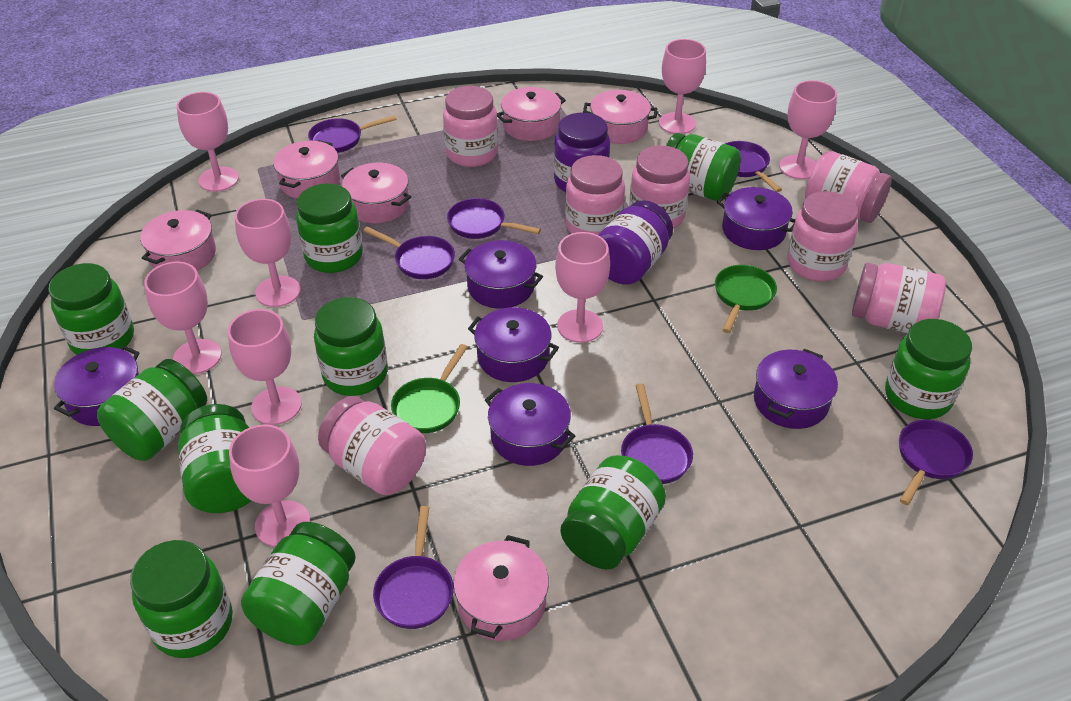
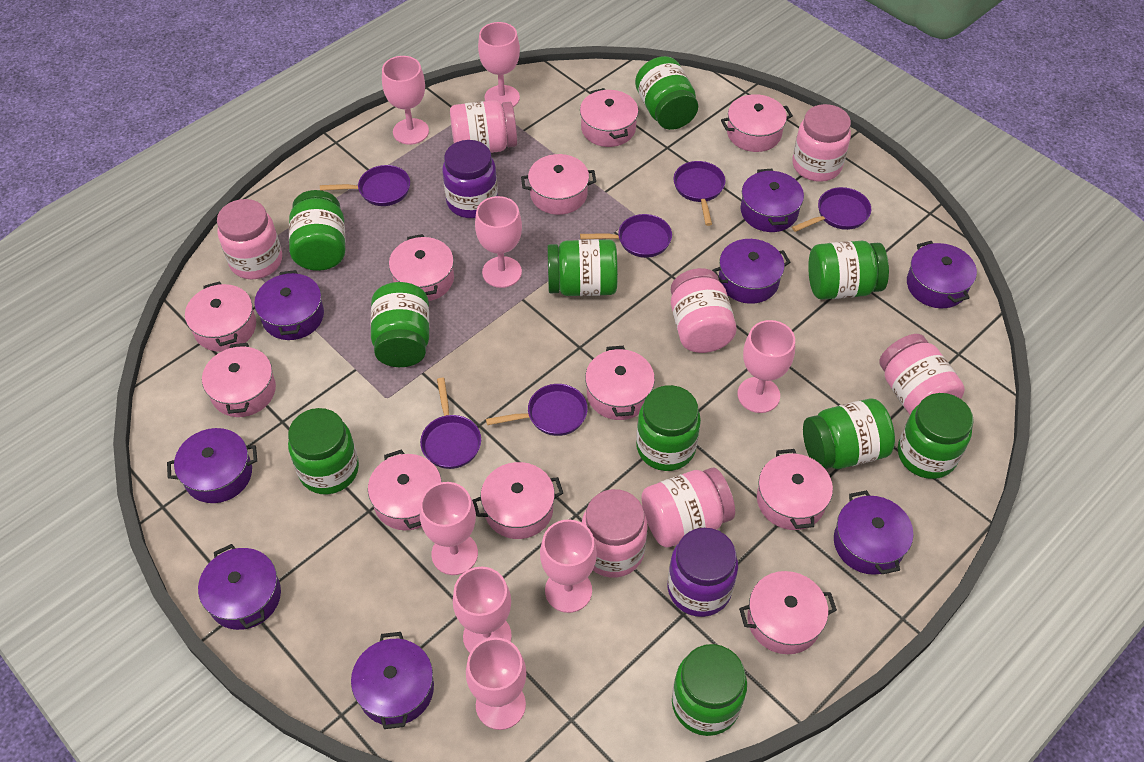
green pan: [391,344,468,433] [715,265,777,333] = 2 -> none = 0
pink pot: [140,210,216,271] [273,140,340,199] [341,163,411,223] [453,535,549,641] [497,87,566,141] [583,90,657,144] = 6 -> [185,281,256,352] [202,343,276,417] [368,449,442,530] [389,234,454,301] [472,462,563,539] [521,154,596,215] [580,88,638,147] [585,346,655,420] [721,94,793,152] [739,571,837,654] [757,449,833,530] = 11
purple pan: [308,115,397,153] [363,227,455,279] [373,506,454,629] [447,198,541,239] [621,383,693,484] [725,141,782,192] [899,420,973,505] = 7 -> [320,165,410,206] [420,378,481,469] [486,384,588,436] [580,214,672,258] [674,161,726,226] [792,187,871,232] = 6
purple pot: [54,345,140,426] [459,240,543,309] [468,307,559,382] [485,383,575,466] [717,187,795,250] [754,349,838,429] = 6 -> [167,428,257,503] [198,544,281,630] [254,270,324,340] [351,632,434,729] [712,239,790,304] [740,169,804,232] [834,490,913,575] [907,241,977,308] = 8

